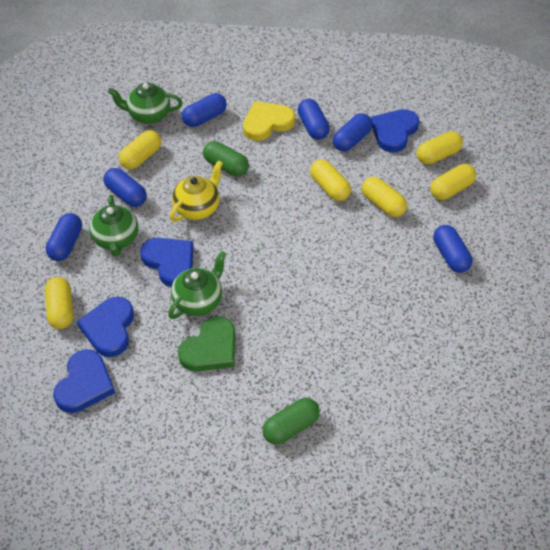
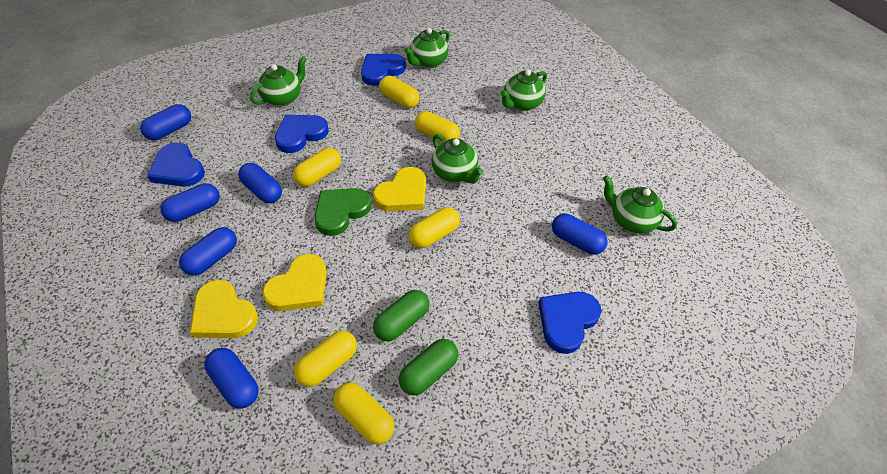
green teapot: [89,195,138,256] [108,83,183,124] [168,251,226,319] = 3 -> [250,56,306,106] [404,28,450,68] [431,134,484,184] [500,70,547,111] [603,175,677,233] = 5
yellow heart: [243,101,295,141] = 1 -> [190,280,258,338] [262,254,327,311] [373,167,426,211] = 3
yellow teapot: [170,160,223,222] = 1 -> none = 0

